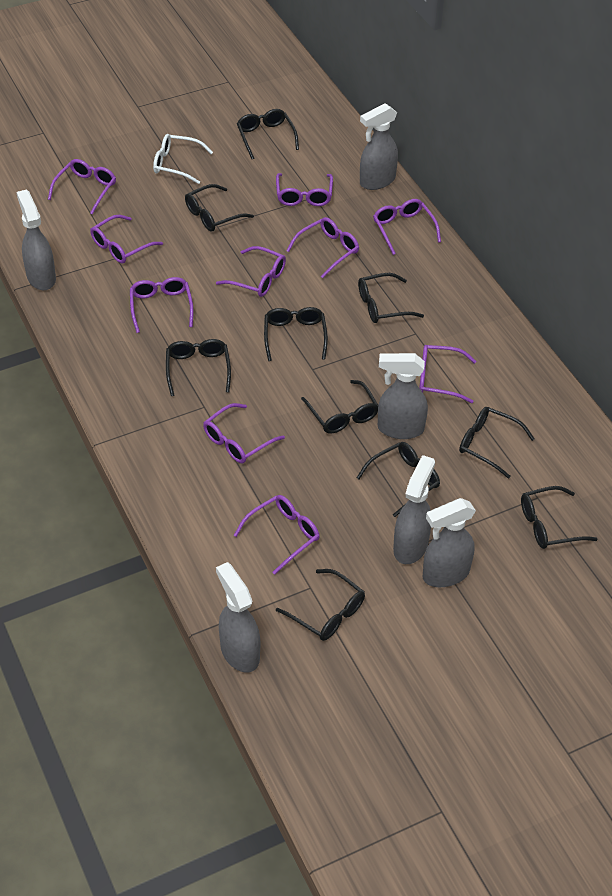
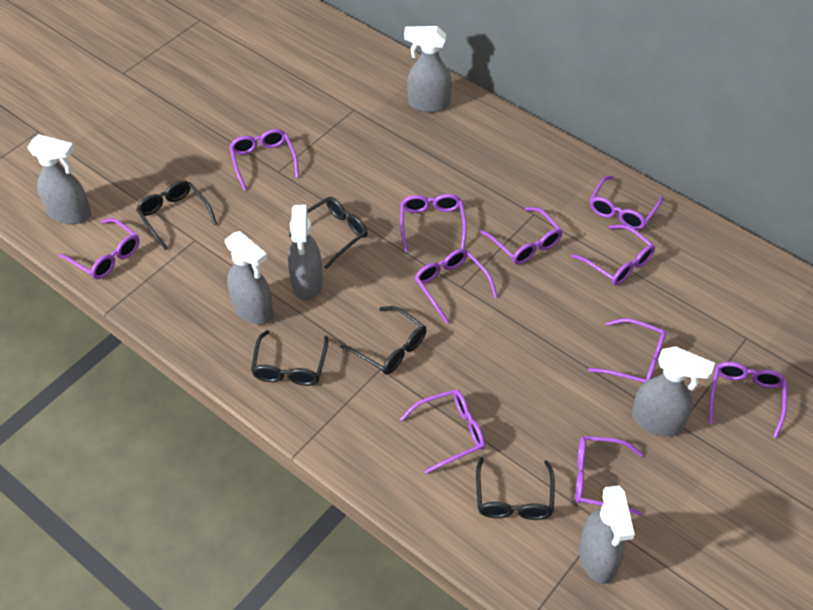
black glasses: [166,339,231,396] [185,184,254,231] [237,109,299,159] [264,307,328,361] [276,569,365,641] [301,380,378,433] [357,442,440,517] [358,273,424,323] [459,407,535,479] [521,486,598,549] = 10 -> [136,180,217,251] [251,330,328,386] [288,197,368,269] [341,306,426,375] [476,458,555,520] = 5
purple glasses: [48,159,116,215] [90,215,163,263] [130,277,194,333] [203,403,285,463] [216,246,286,297] [234,495,320,575] [276,173,333,206] [287,217,359,278] [373,199,441,255] [419,345,476,403] = 10 -> [59,218,140,279] [229,129,299,190] [400,194,467,252] [400,389,485,474] [415,249,498,324] [481,207,563,264] [571,225,655,285] [575,436,643,515] [588,318,666,383] [590,176,663,230] [709,362,787,438] = 11
white glasses: [153,134,213,184] = 1 -> none = 0

